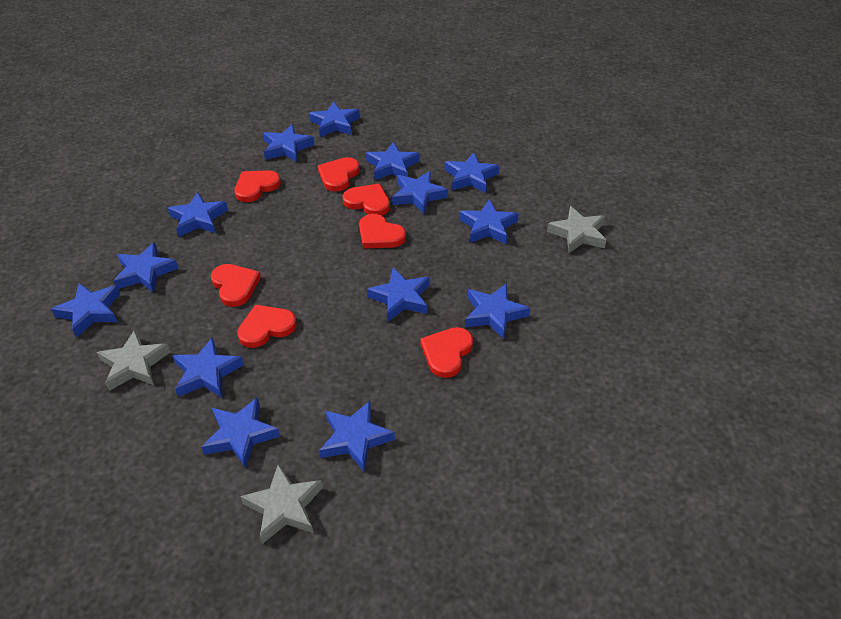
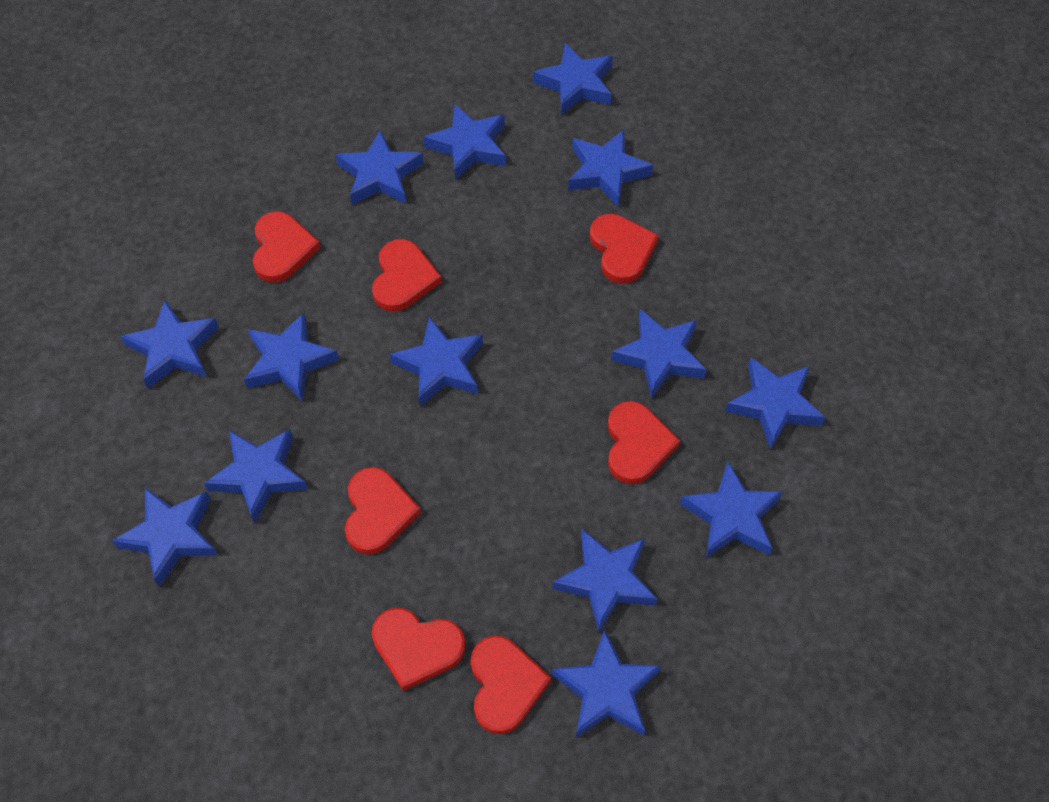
grey star: [97,330,171,391] [240,463,323,544] [547,206,606,253] = 3 -> none = 0

